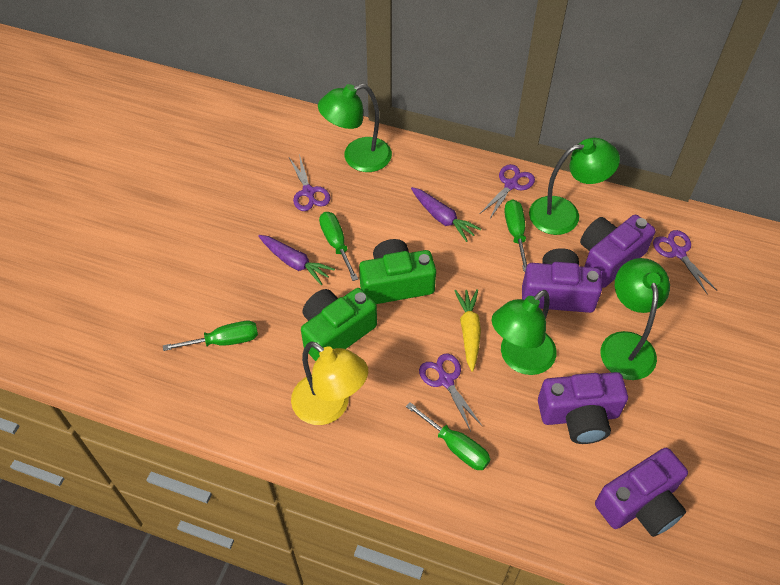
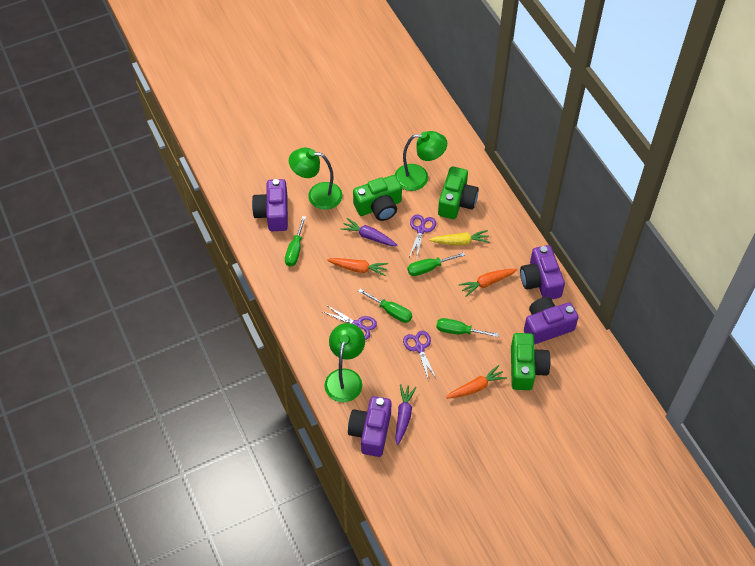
green camera: [301,288,377,361] [359,239,436,304] = 2 -> [353,175,402,221] [438,166,479,219] [511,333,551,390] = 3
green lamp: [318,84,392,172] [492,290,557,375] [529,138,620,235] [600,258,670,380] = 4 -> [289,148,343,210] [325,323,365,402] [395,131,447,191] = 3
orange carrot: none = 0 -> [327,258,388,276] [446,365,507,399] [459,269,517,297] = 3
purple scissors: [289,154,330,211] [419,354,483,431] [480,164,535,220] [653,230,718,295] = 4 -> [323,305,377,340] [403,331,437,382] [409,215,436,257] = 3
yellow lamp: [291,341,368,425] = 1 -> none = 0

